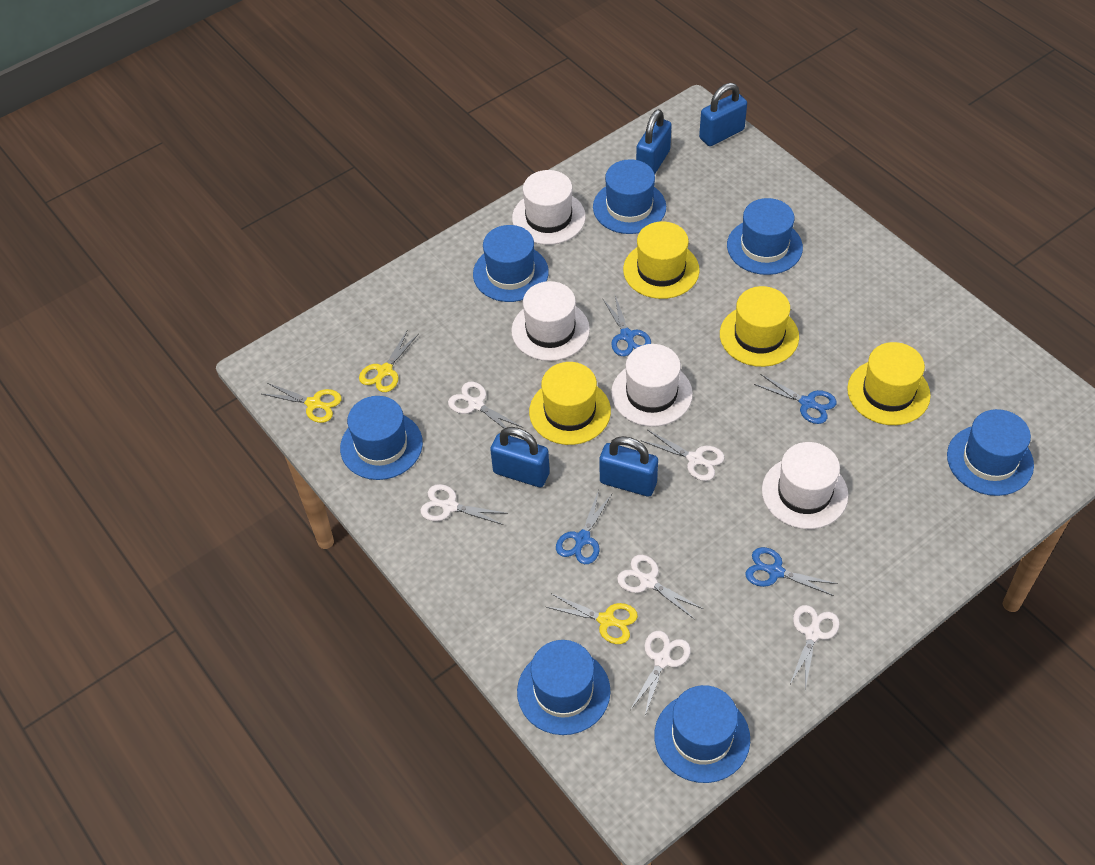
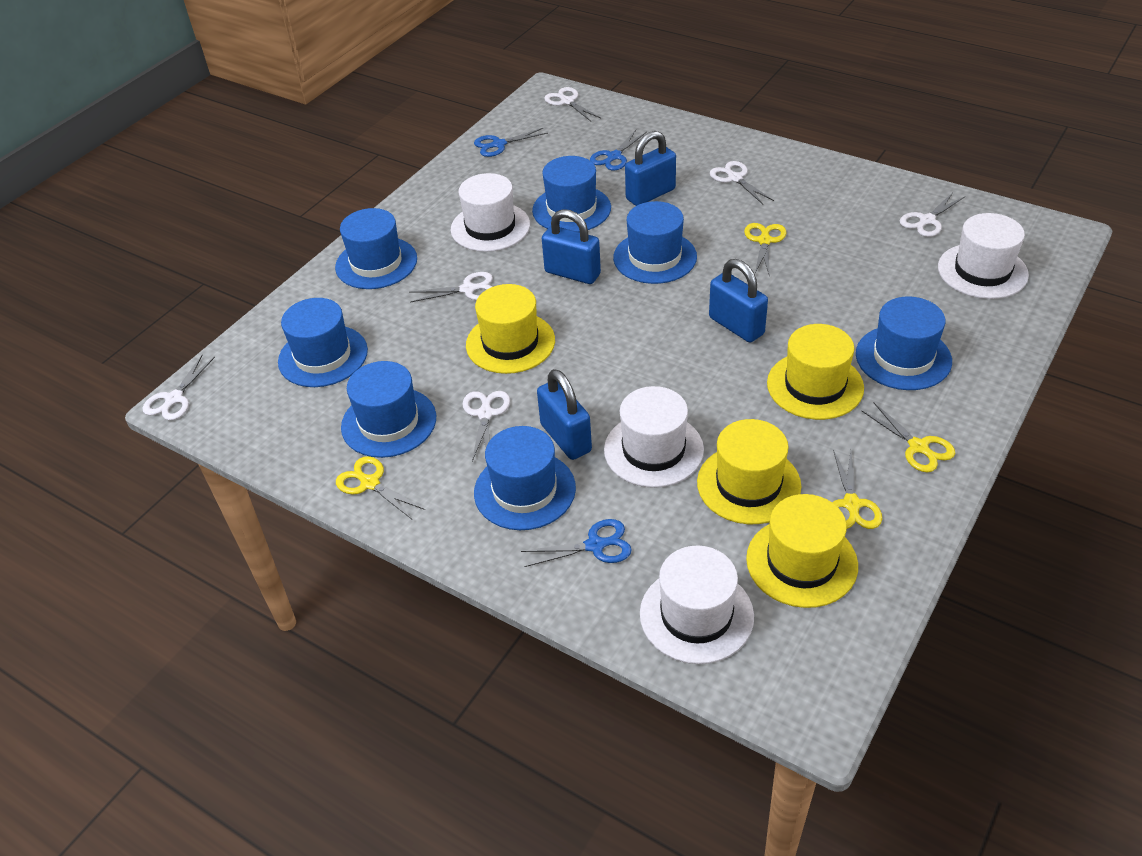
blue scissors: [556,490,612,564] [602,296,651,356] [745,547,838,596] [754,374,837,424] = 4 -> [474,128,548,157] [521,519,632,567] [590,130,647,171] = 3
yellow scissors: [262,383,341,423] [359,331,418,392] [547,594,638,644] = 3 -> [336,456,425,519] [744,223,787,277] [832,450,882,529] [862,403,955,472] = 4

